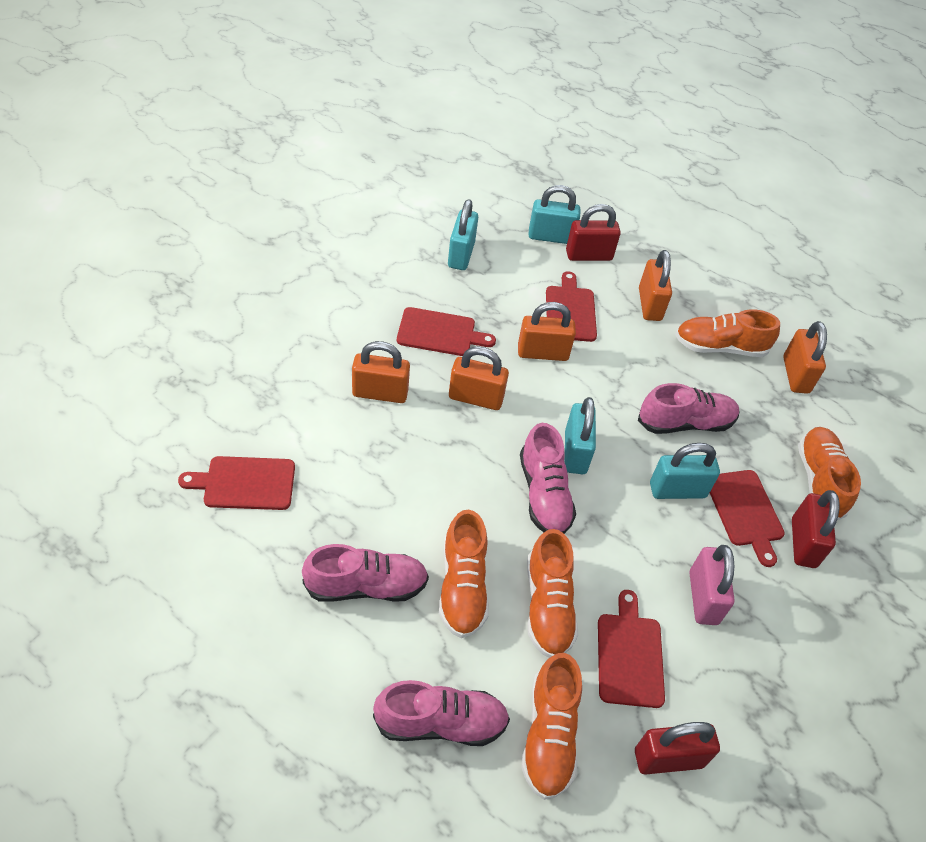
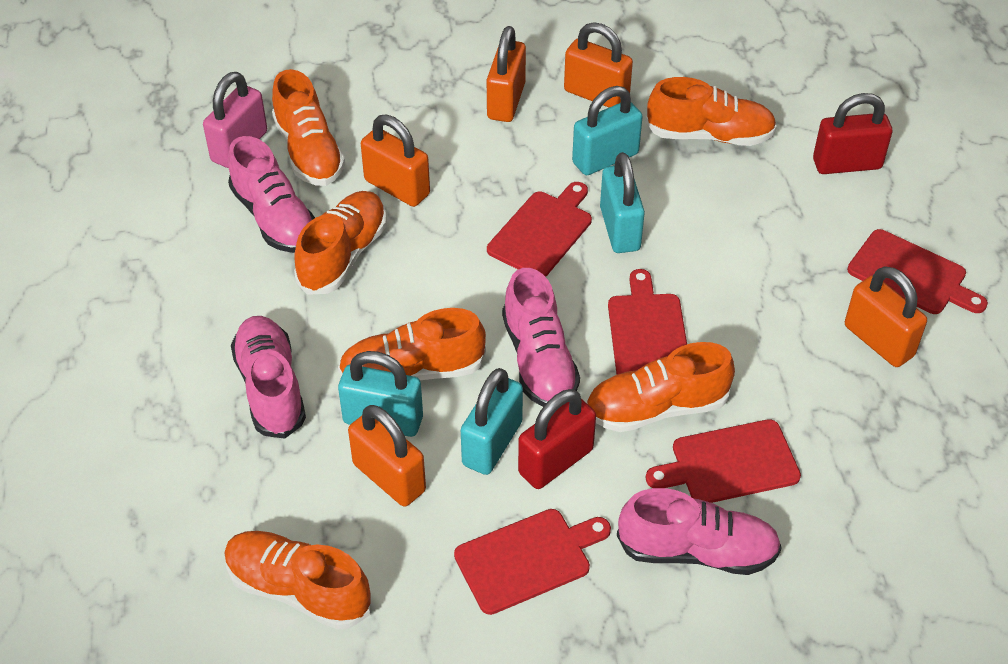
orange shoe: [439,510,489,638] [521,653,582,800] [527,529,578,658] [675,309,780,357] [798,427,861,520] = 5 -> [224,531,371,630] [272,69,345,186] [294,191,387,295] [338,308,486,380] [586,342,735,432] [646,77,777,146] = 6
red padlock: [566,204,621,261] [635,722,720,775] [792,490,839,568] = 3 -> [518,389,596,489] [813,93,892,174] = 2

